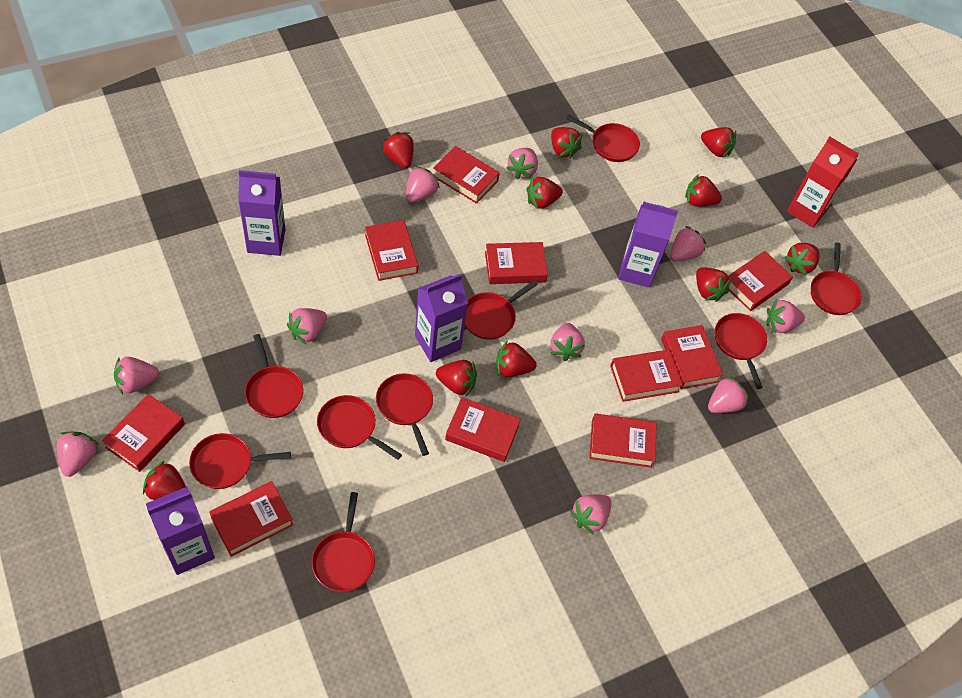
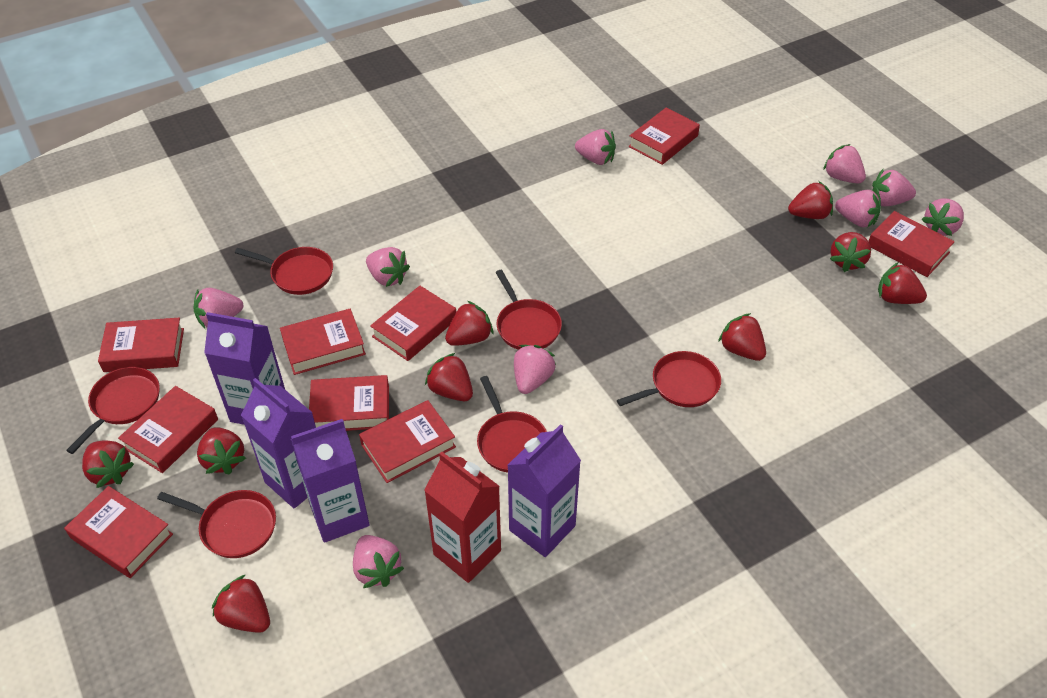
pink strawberry: [57,432,99,477] [114,357,159,395] [287,308,327,344] [406,166,440,203] [506,148,538,180] [551,323,585,361] [570,494,611,535] [670,226,706,262] [708,376,749,413] [766,299,805,334] = 10 -> [194,288,243,329] [353,535,404,588] [366,247,410,287] [514,345,556,394] [575,129,616,165] [823,144,866,183] [835,190,881,227] [872,169,916,206] [921,199,964,236] = 9
red book: [102,394,185,472] [209,481,293,557] [365,220,418,281] [433,146,500,204] [445,397,521,462] [485,242,548,284] [589,413,657,468] [610,349,683,402] [661,325,723,389] [728,251,793,311] = 10 -> [64,486,173,578] [98,318,184,372] [118,386,218,473] [280,309,366,375] [309,375,389,431] [359,400,456,483] [370,286,456,361] [629,108,700,165] [868,211,955,277] = 9
red pan: [189,433,291,489] [245,334,303,418] [312,492,375,592] [317,395,402,460] [376,374,433,456] [465,280,538,340] [566,115,640,162] [715,313,767,389] [811,243,862,315] = 9 -> [66,367,160,454] [157,490,276,558] [235,247,333,295] [477,376,547,473] [495,270,562,350] [617,351,721,407] = 6
red strawberry: [143,461,186,500] [382,132,414,168] [436,360,477,397] [496,340,537,377] [526,177,563,209] [551,127,582,159] [685,174,722,207] [696,267,732,302] [701,127,736,158] [785,243,820,275] = 10 -> [82,440,134,488] [197,427,246,475] [212,574,270,633] [425,353,473,401] [445,301,493,346] [718,313,766,361] [788,181,833,219] [830,232,871,272] [878,262,927,304] = 9

